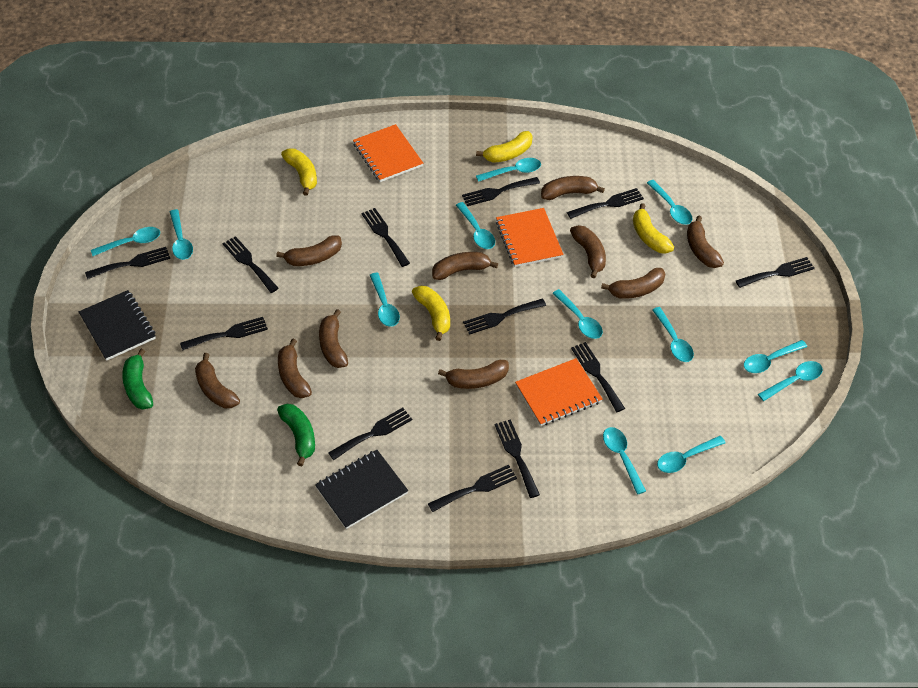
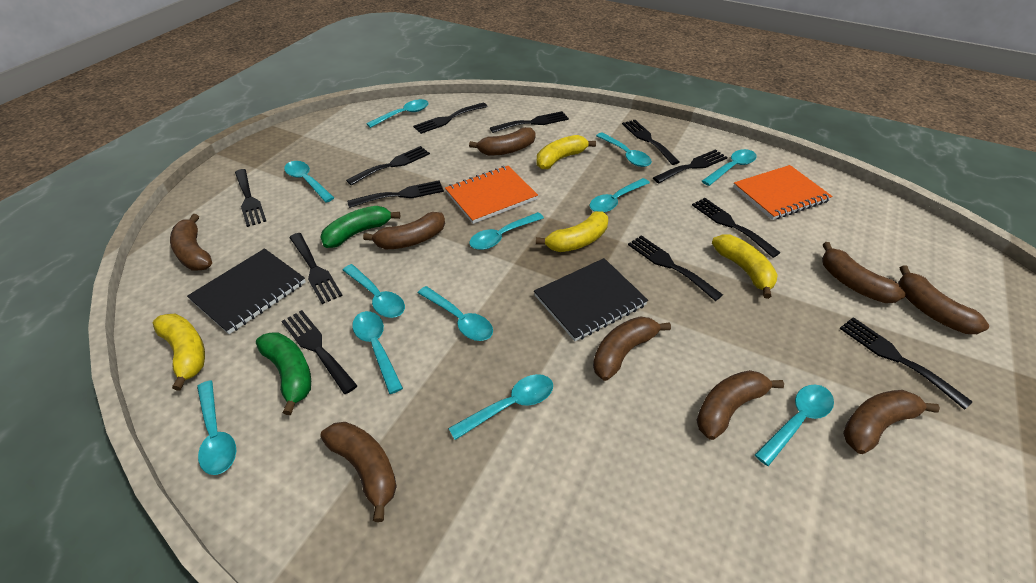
brown banana: [195,353,240,408] [276,235,342,266] [278,339,312,398] [319,309,348,368] [432,252,498,280] [438,360,509,389] [541,176,605,200] [570,225,606,278] [601,268,666,299] [687,215,724,268] = 10 -> [170,214,212,271] [320,422,397,522] [363,212,445,250] [469,127,536,156] [593,316,671,381] [696,370,784,440] [822,242,906,303] [843,390,940,454] [898,265,989,334] = 9
orange notebook: [353,124,423,182] [496,208,564,267] [515,358,603,426] = 3 -> [445,166,538,224] [733,165,832,220] = 2

